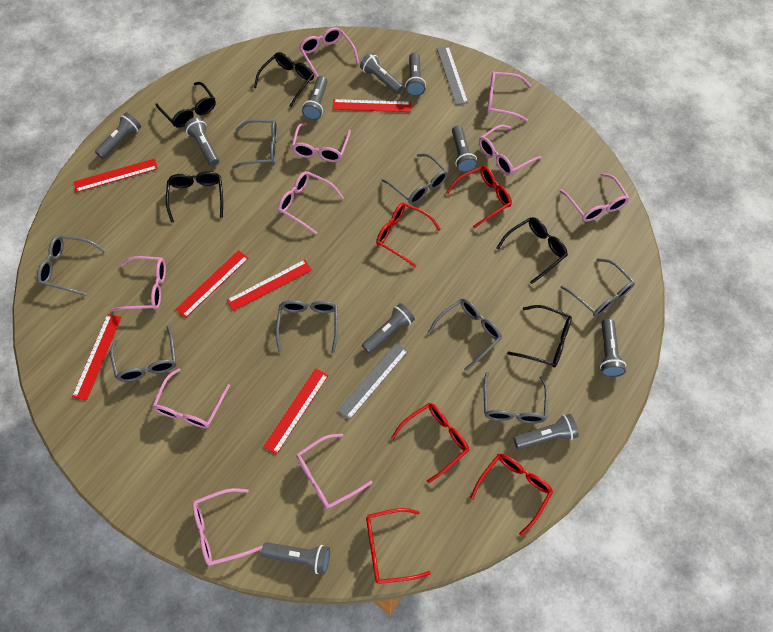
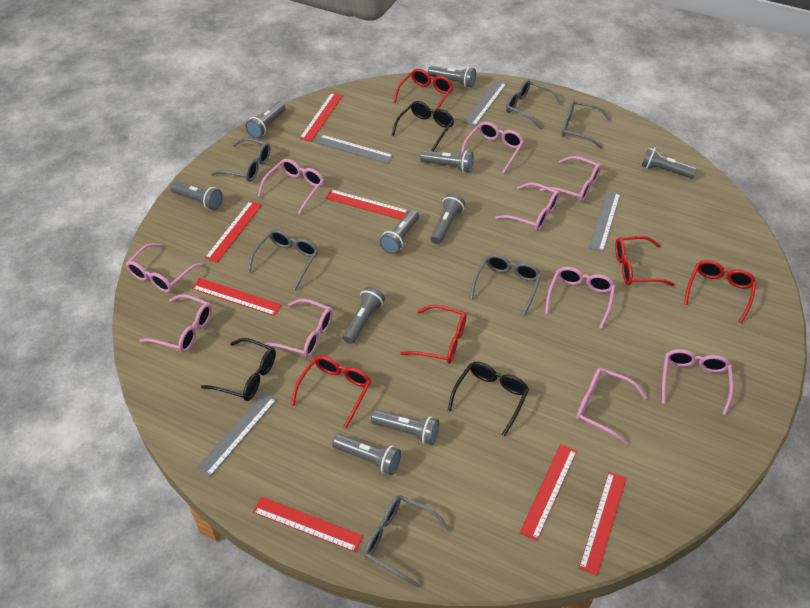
black glasses: [155,82,216,128] [166,171,223,223] [254,52,314,107] [497,217,568,284] [507,305,572,367] = 5 -> [201,338,276,401] [392,101,454,151] [447,362,529,436] = 3
grey glasses: [37,235,106,296] [110,326,176,382] [232,119,277,169] [276,300,338,354] [382,153,448,204] [428,299,502,371] [484,372,548,423] [560,258,635,317] = 8 -> [211,138,271,182] [248,229,319,290] [364,495,450,588] [470,254,541,316] [506,79,562,129] [561,100,611,149] = 6
grey ruler: [338,342,408,420] [437,46,468,105] = 2 -> [196,392,277,477] [315,134,394,164] [463,80,507,126] [589,191,620,252] = 4
red ruler: [72,314,122,401] [74,159,158,192] [175,250,249,318] [227,260,312,311] [263,368,329,455] [333,99,411,112] = 6 -> [192,278,282,316] [205,201,262,263] [253,497,363,552] [299,93,343,142] [325,189,409,220] [520,444,577,541] [579,472,626,575] = 7

